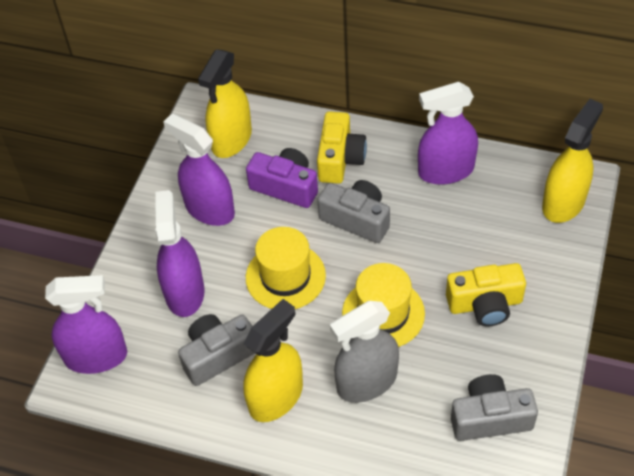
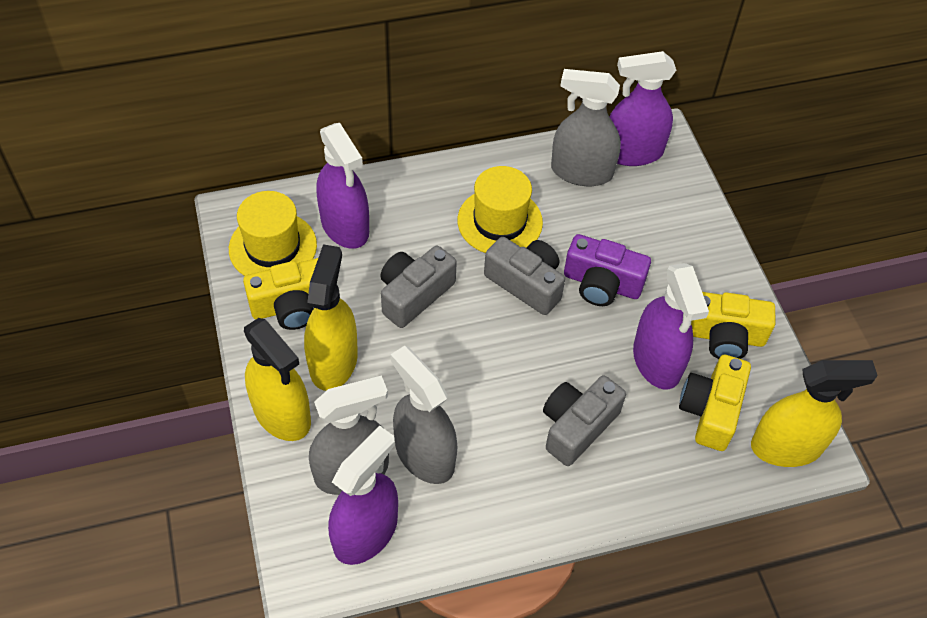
grey spray bottle: [330,301,399,403] = 1 -> [309,375,389,495] [390,346,458,484] [551,69,621,186] = 3
yellow camera: [317,111,367,184] [446,263,526,327] = 2 -> [243,258,318,330] [679,355,751,451] [691,292,775,359] = 3

